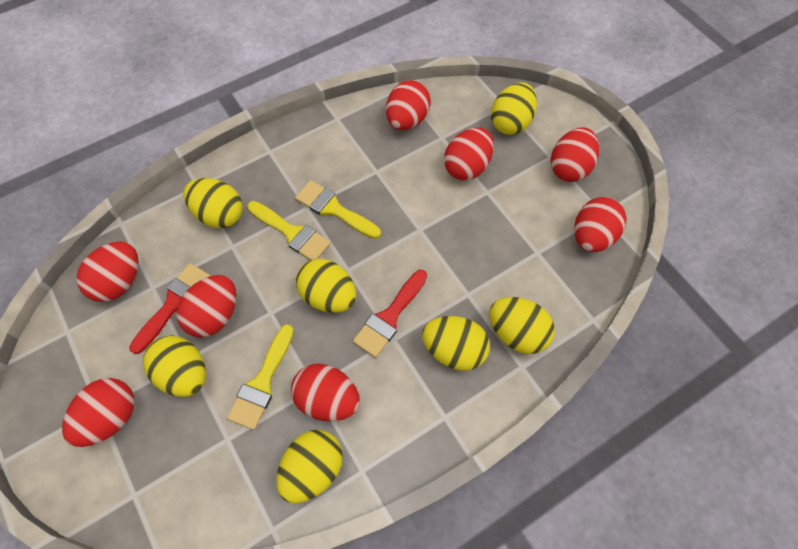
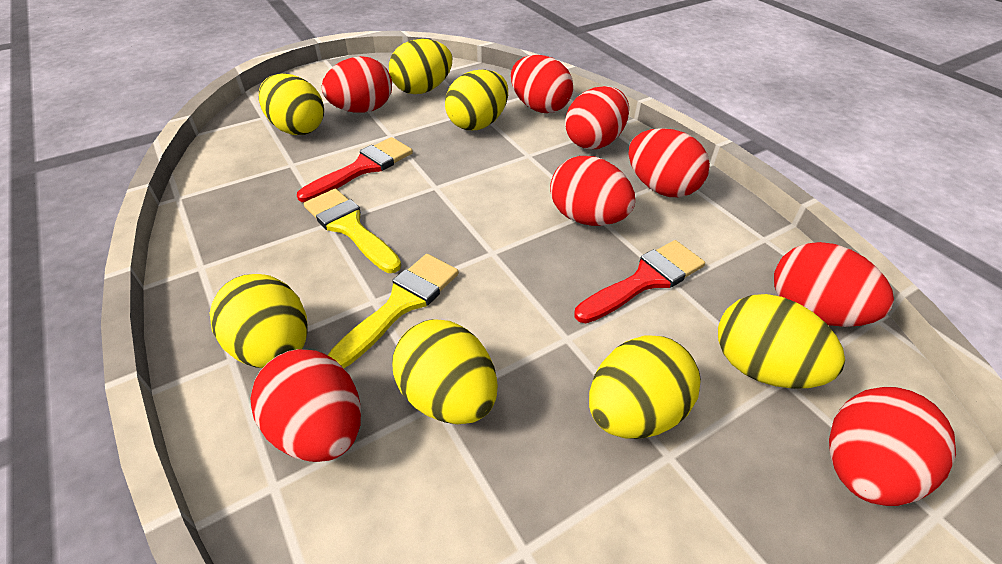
yellow brush: [227,324,294,430] [247,201,331,260] [295,180,381,239] = 3 -> [304,189,401,273] [328,254,459,368] = 2

